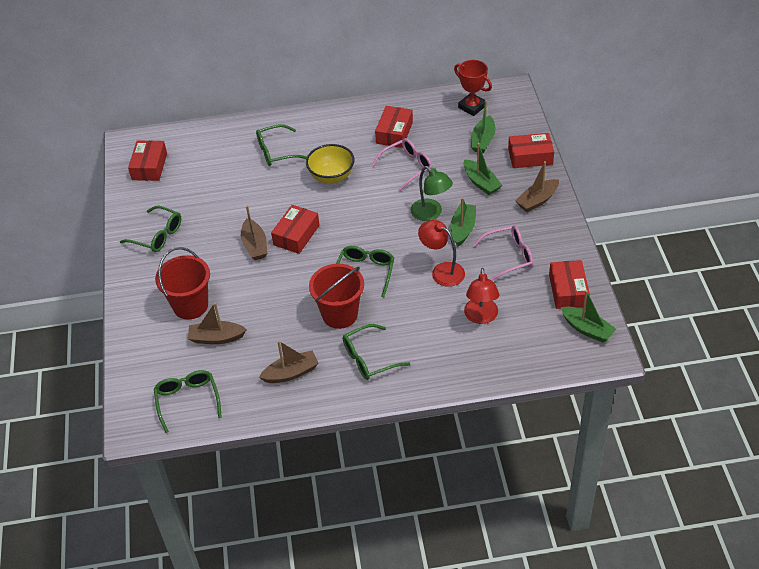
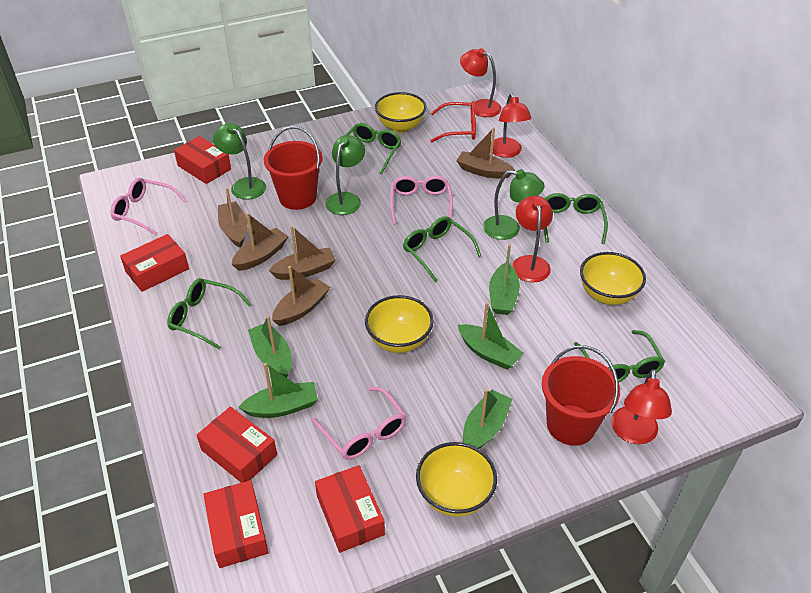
brown boat: [188,303,247,344] [241,205,268,260] [259,341,319,383] [515,161,559,212] = 4 -> [218,188,248,248] [232,213,288,271] [269,226,336,280] [272,266,330,326] [457,127,515,179] = 5
green boat: [450,197,476,246] [464,143,502,195] [471,100,496,153] [561,290,616,343] = 4 -> [238,363,318,418] [248,316,292,378] [458,302,524,370] [463,389,512,449] [489,244,520,315] = 5
green lamp: [411,166,453,221] = 1 -> [213,123,266,200] [325,135,365,215] [483,169,544,240] = 3
pink glasses: [372,138,432,191] [472,225,533,281] = 2 -> [110,178,187,235] [312,387,406,460] [390,176,453,224] = 3
red glasses: none = 0 -> [430,101,476,143] = 1
red lamp: [418,220,465,287] [464,268,500,324] = 2 -> [460,48,502,117] [490,93,532,158] [512,196,553,282] [611,369,672,444] = 4
red trophy: [454,60,492,116] = 1 -> none = 0
yellow bowl: [306,144,355,184] = 1 -> [365,295,434,353] [375,92,426,133] [416,442,497,517] [580,252,646,305] = 4

